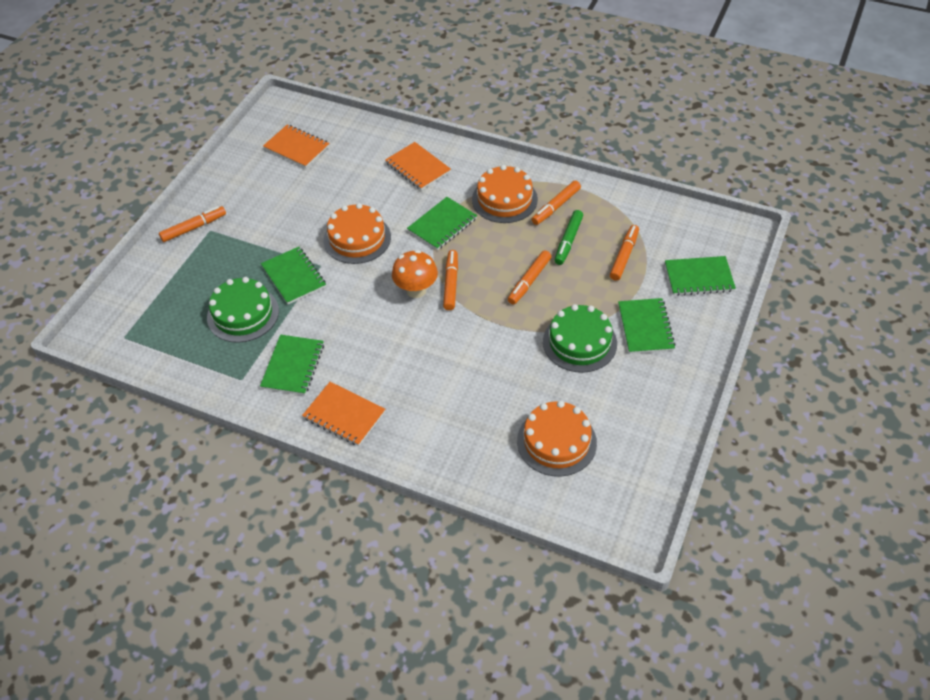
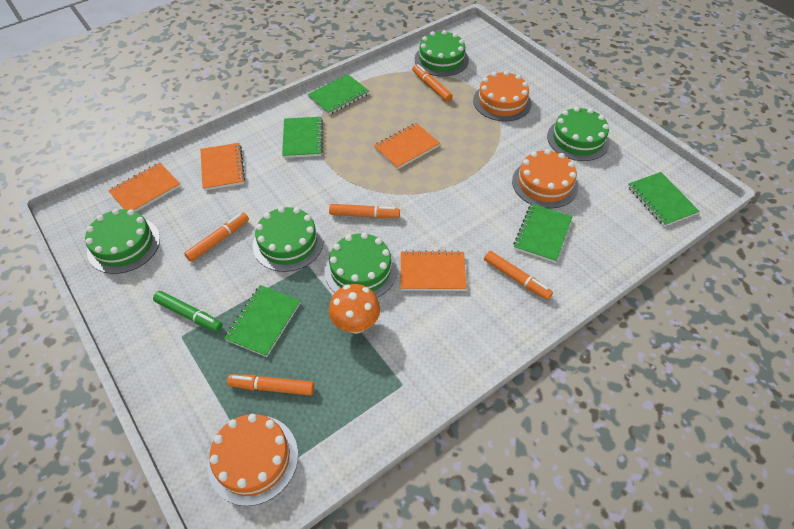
green cake: [207,277,279,343] [543,304,617,373] = 2 -> [85,209,160,274] [253,207,324,272] [325,232,397,297] [415,30,469,77] [547,107,610,161] = 5
orange notebook: [263,124,330,168] [302,382,385,446] [385,142,451,190] = 3 -> [108,163,181,212] [200,143,245,191] [374,123,440,169] [401,250,467,291] = 4

